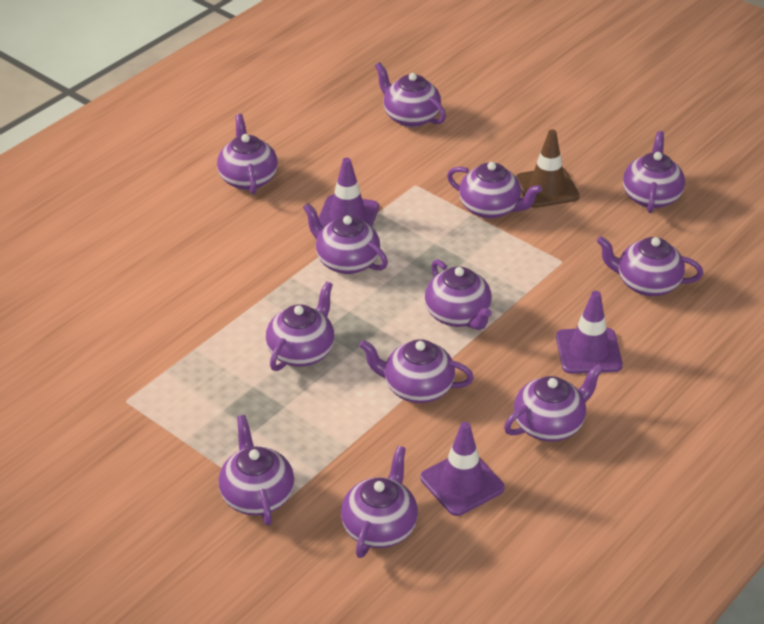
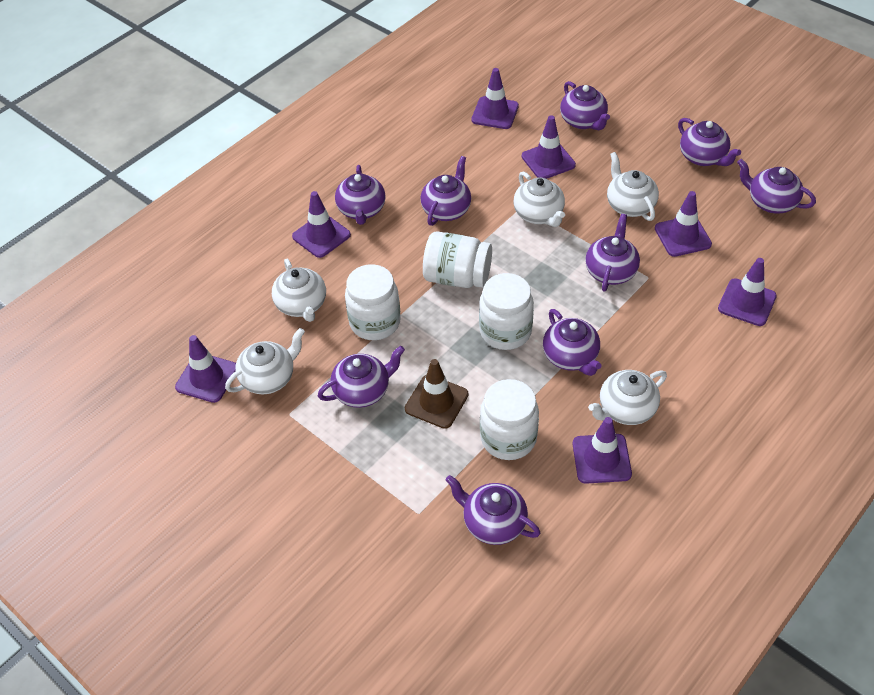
purple teapot: [217,114,278,194] [218,415,294,526] [266,281,334,371] [303,203,388,274] [341,446,418,558] [359,339,474,403] [375,62,446,127] [425,259,492,330] [447,162,542,219] [504,364,603,442] [596,236,703,296] [623,131,685,213] = 12 -> [318,346,405,408] [335,165,386,225] [420,156,471,226] [446,475,540,545] [543,309,601,376] [560,81,610,130] [585,214,640,292] [678,118,741,166] [737,159,816,214] = 9
purple traffic cone: [318,158,379,227] [420,422,505,516] [556,291,623,374] = 3 -> [175,335,236,403] [292,191,351,258] [471,68,519,129] [522,115,576,179] [573,417,632,484] [655,191,712,257] [718,258,777,326] = 7
white jar: none = 0 -> [345,264,401,340] [423,231,492,288] [479,273,534,350] [480,379,539,460] = 4
white teapot: none = 0 -> [225,328,305,394] [272,259,326,322] [513,171,565,227] [588,370,667,425] [607,152,659,221] = 5

